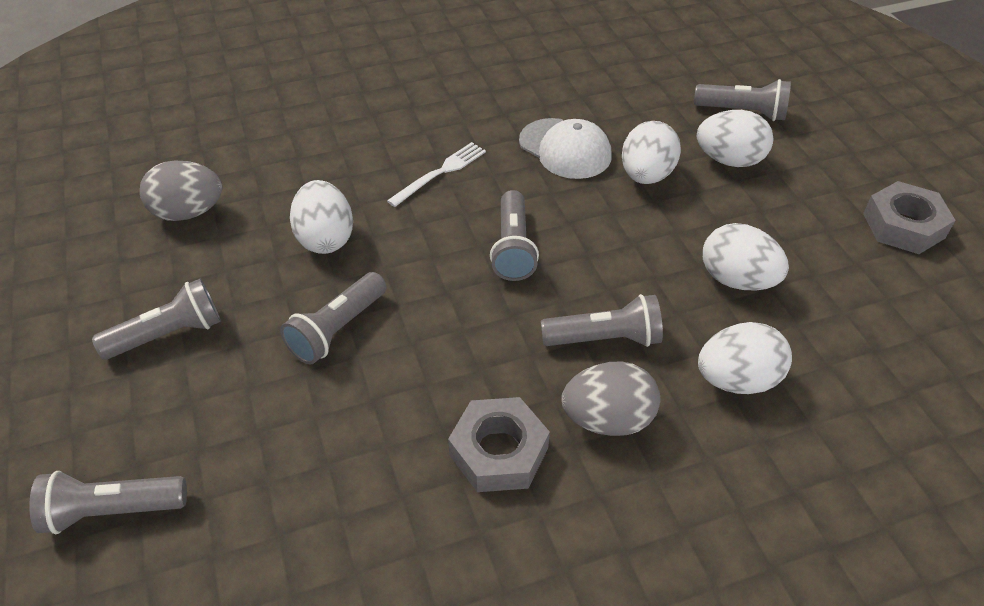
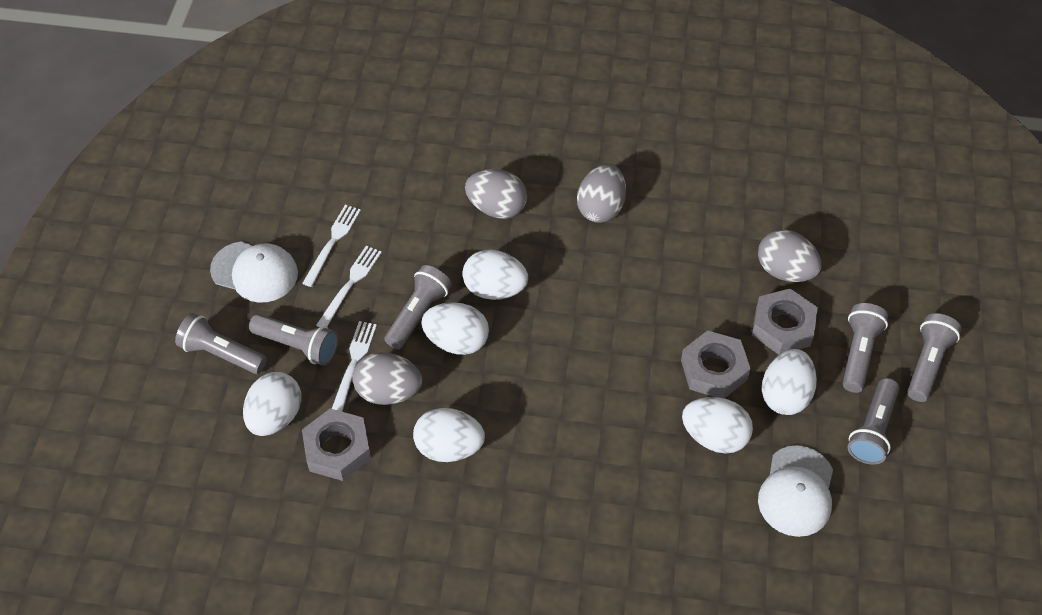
grey egg: [140,160,222,221] [561,362,660,436] = 2 -> [352,352,422,405] [465,169,527,219] [577,164,626,223] [758,230,822,282] = 4
grey nut: [448,397,550,492] [863,181,956,254] = 2 -> [302,408,371,481] [681,330,751,399] [752,289,818,355] = 3
white cap: [519,118,612,179] = 1 -> [210,242,298,303] [758,445,833,537] = 2
white egg: [290,180,353,254] [622,121,681,184] [697,110,773,167] [698,322,792,394] [703,223,789,291] = 5 -> [243,372,301,436] [413,408,485,462] [421,302,489,355] [462,250,528,300] [682,397,753,454] [762,349,817,415] = 6
white fork: [387,142,486,207] = 1 -> [302,205,361,287] [316,246,382,327] [332,321,377,412] = 3

